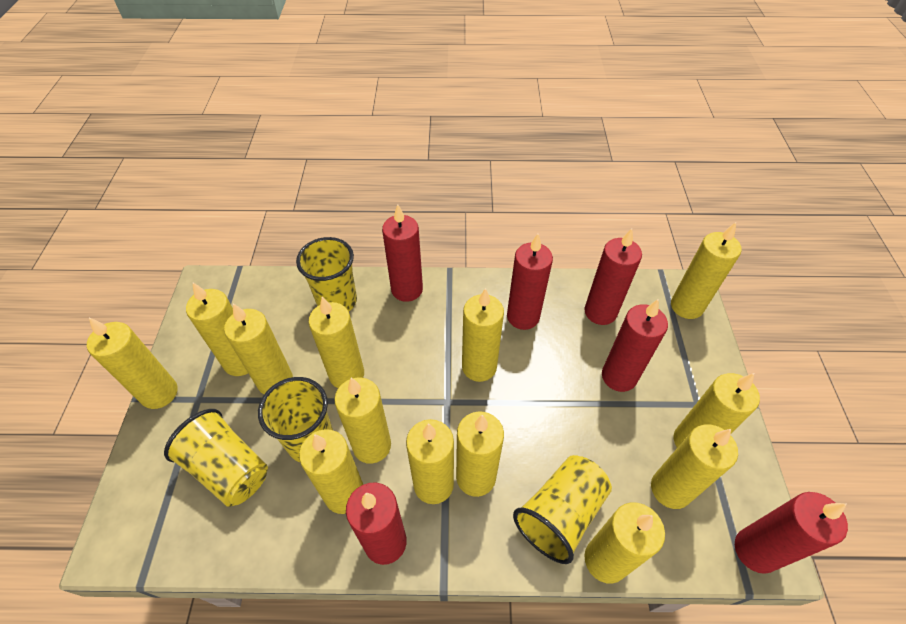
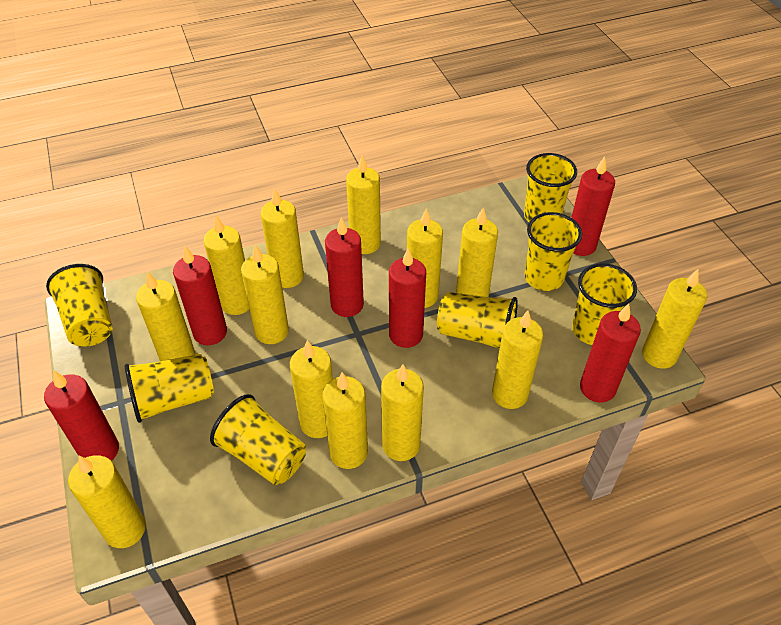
yellow cup: [164,409,268,507] [258,377,333,462] [296,237,357,311] [513,455,612,564] = 4 -> [46,264,113,347] [125,353,214,423] [210,394,306,485] [437,292,518,349] [524,153,577,222] [524,212,582,291] [572,264,637,345] = 7

